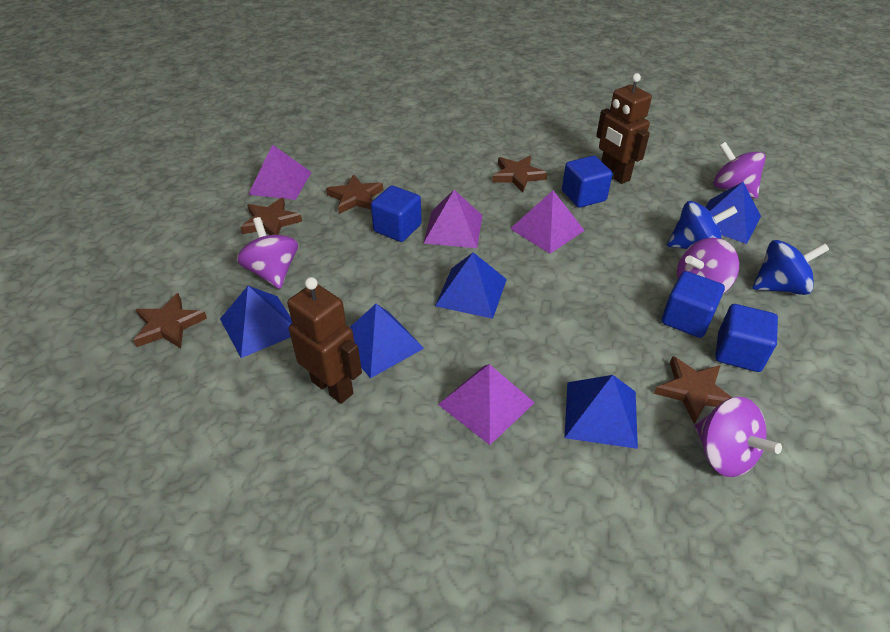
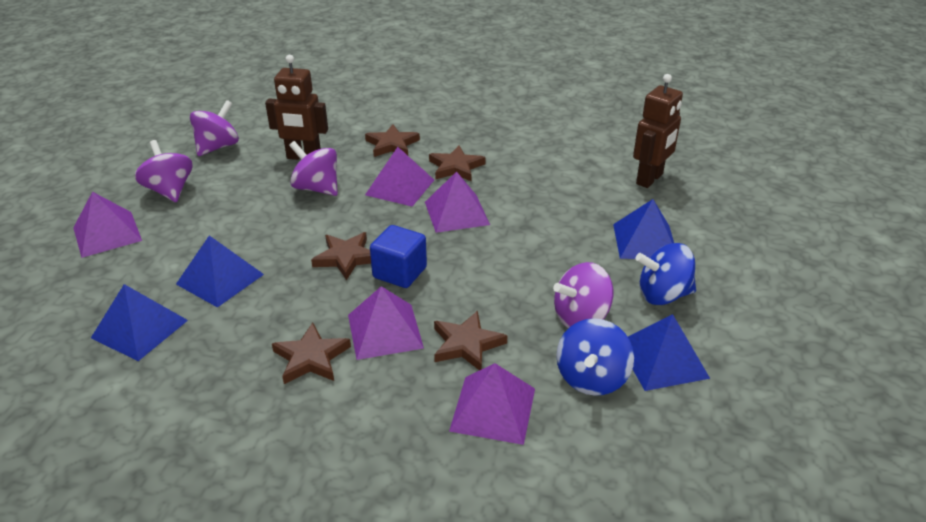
blue cube: [371,185,422,242] [562,156,613,208] [662,271,725,338] [715,304,778,372] = 4 -> [370,225,427,288] = 1
blue pyramid: [220,286,292,358] [350,304,424,378] [435,252,507,319] [564,375,638,449] [706,182,761,244] = 5 -> [91,284,188,361] [176,235,264,308] [613,199,674,259] [628,314,710,391] = 4
purple pyramid: [248,145,312,200] [424,190,483,248] [438,364,535,445] [510,191,585,254] = 4 -> [73,192,142,258] [348,286,424,360] [365,147,434,207] [425,171,490,233] [449,363,535,445] = 5

